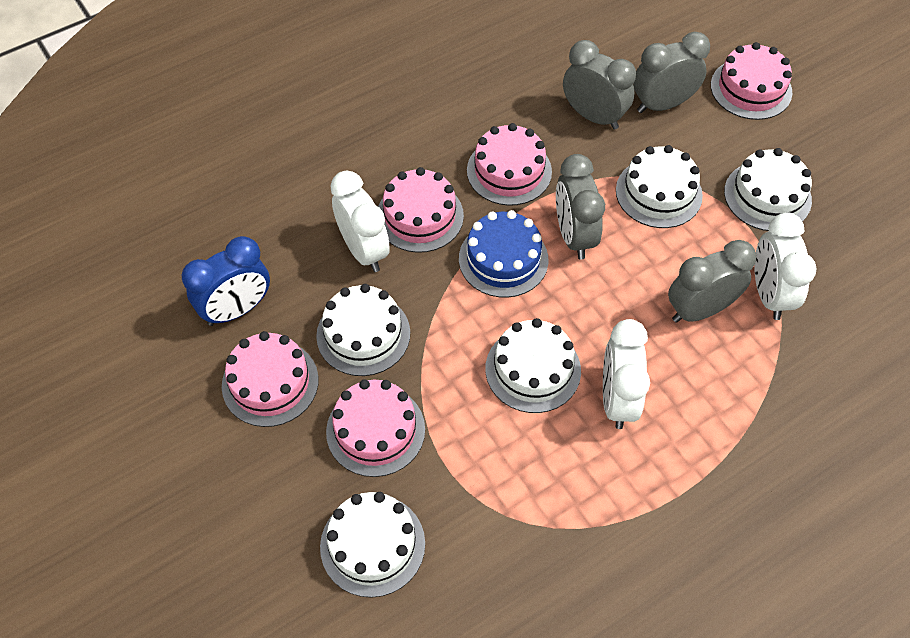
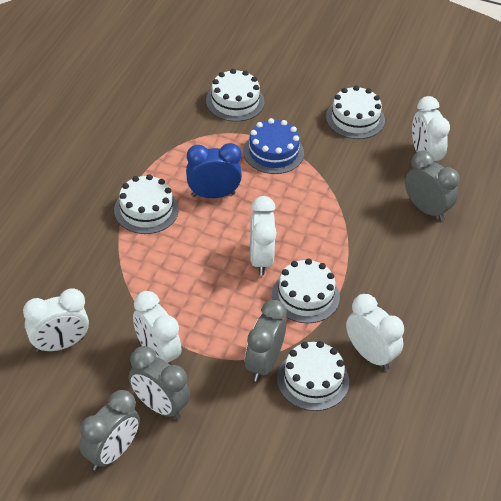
pink cake: [222,331,319,427] [326,379,425,477] [378,167,464,253] [467,123,552,206] [711,42,792,120] = 5 -> none = 0
white clock: [330,171,390,272] [603,319,650,429] [754,212,817,320] = 3 -> [23,288,89,352] [133,291,182,365] [250,196,277,276] [346,294,404,370] [412,96,450,162] = 5

